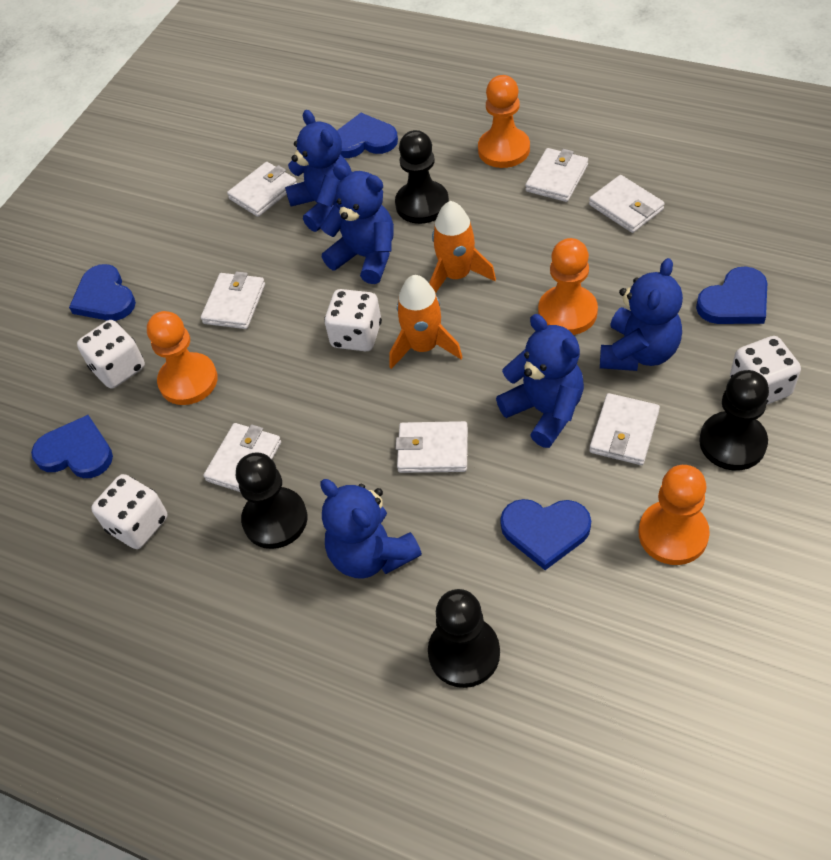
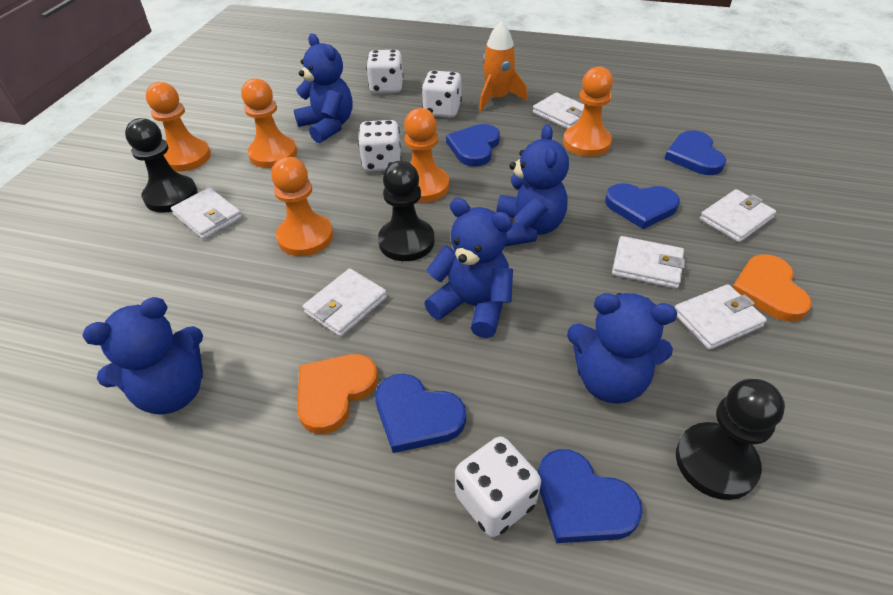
black pawn: [236,452,307,549] [395,130,449,224] [428,589,500,688] [699,370,769,470] = 4 -> [125,118,198,213] [378,161,434,261] [676,379,785,500] = 3
orange heart: none = 0 -> [297,354,378,434] [733,254,812,322] = 2
orange pawn: [147,311,218,405] [478,75,530,168] [538,238,598,335] [638,465,710,565] = 4 -> [146,82,211,172] [241,78,297,168] [271,157,333,256] [404,108,449,202] [563,67,613,157] = 5
orange rocket: [389,275,462,369] [429,201,496,294] = 2 -> [479,21,527,111] = 1
white wallet: [201,272,265,329] [204,423,281,492] [227,162,297,217] [395,421,468,473] [525,148,588,202] [589,175,665,233] [589,393,660,465] = 7 -> [171,188,242,239] [303,269,387,337] [533,92,584,129] [612,236,686,289] [675,284,767,350] [700,189,776,242] = 6

